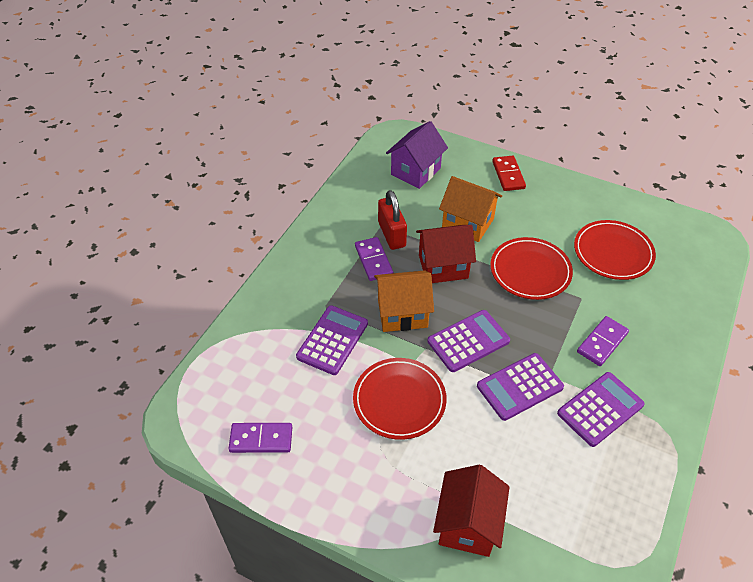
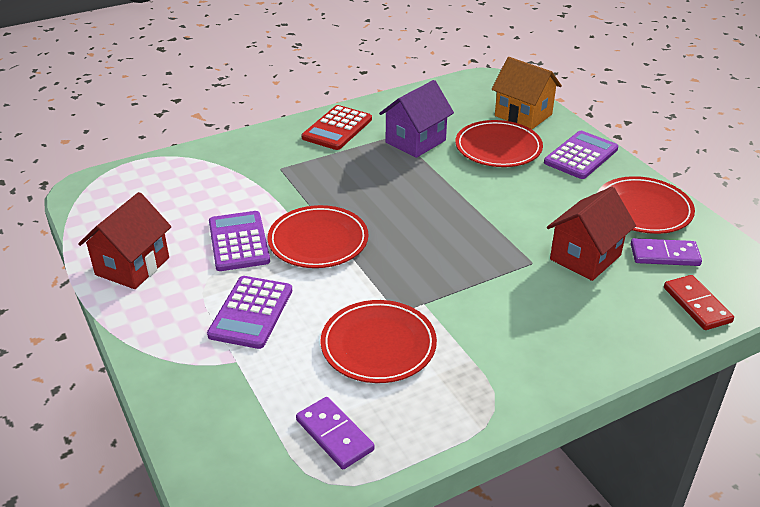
orange house: [374,270,434,332] [439,176,502,242] = 2 -> [492,57,562,129] = 1
purple calculator: [296,305,368,375] [427,310,510,372] [477,353,564,421] [557,372,644,447] = 4 -> [207,276,292,349] [209,211,270,271] [544,131,618,179] = 3
purple domino: [228,423,292,453] [355,237,393,281] [577,316,629,366] = 3 -> [296,397,374,469] [631,238,702,266] = 2
red calculator: none = 0 -> [301,105,372,150] = 1
red padlock: [378,190,407,250] = 1 -> none = 0
red plate: [353,358,447,440] [490,237,573,300] [574,220,656,280] = 3 -> [267,205,368,268] [321,300,437,383] [455,120,543,167] [597,176,695,234] = 4

